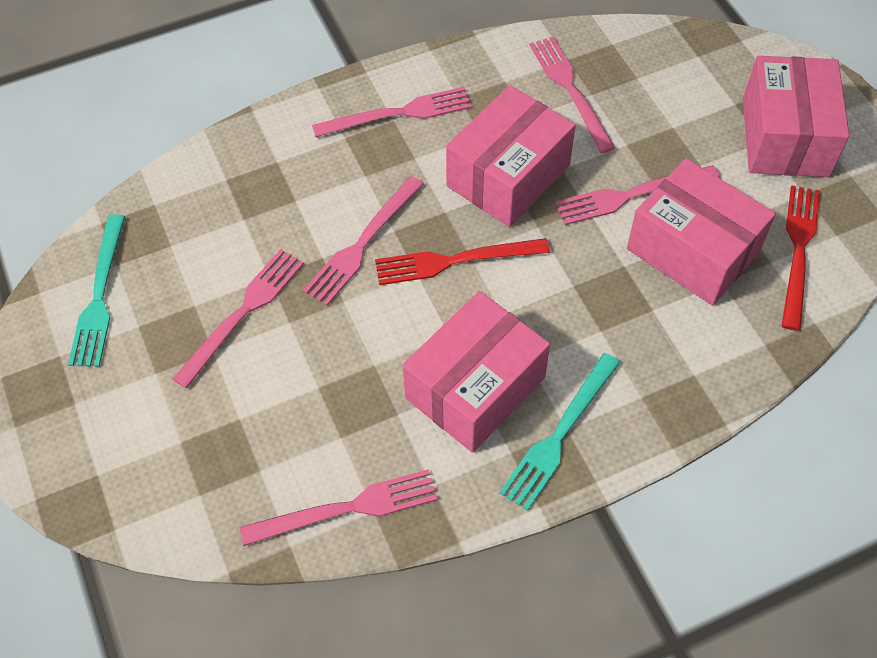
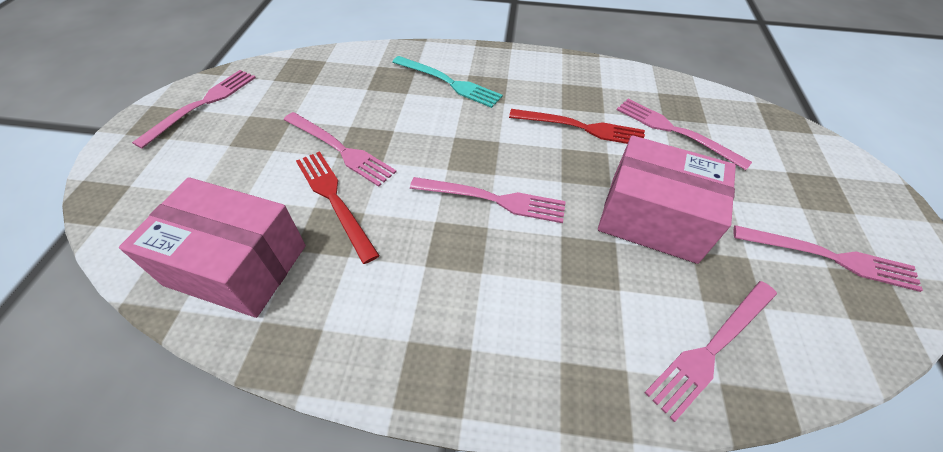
pink box: [402,291,550,453] [446,85,576,227] [627,158,776,306] [743,56,849,177] = 4 -> [119,177,306,318] [598,135,736,264] = 2
turquoise fork: [68,214,125,367] [500,353,620,511] = 2 -> [393,56,503,108] = 1

